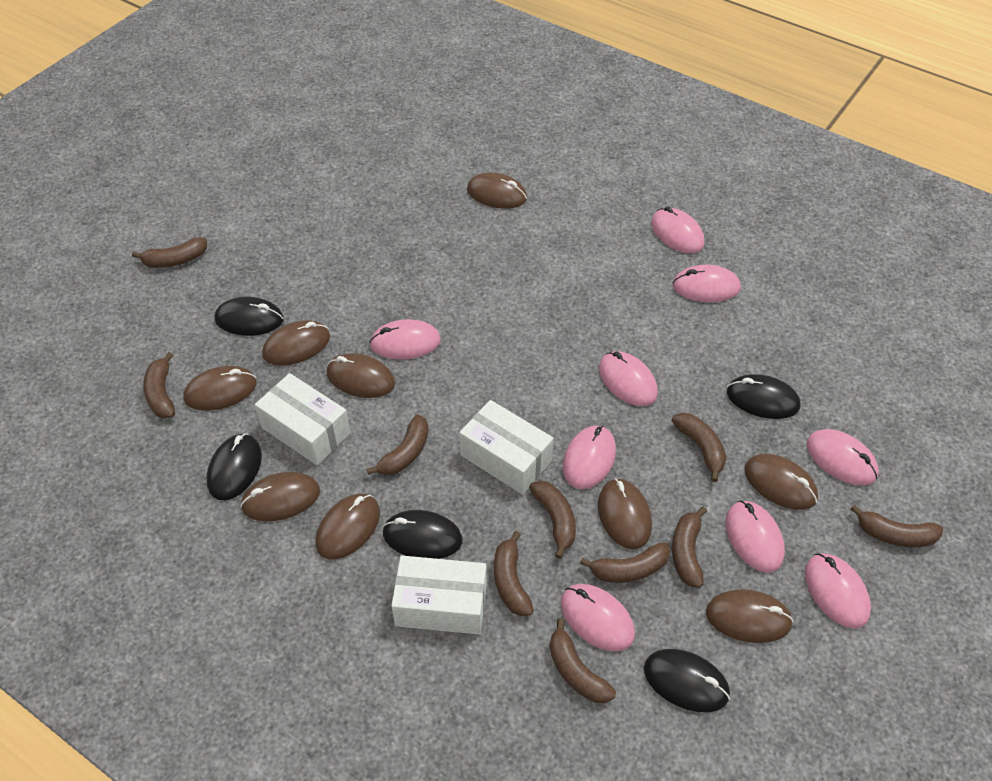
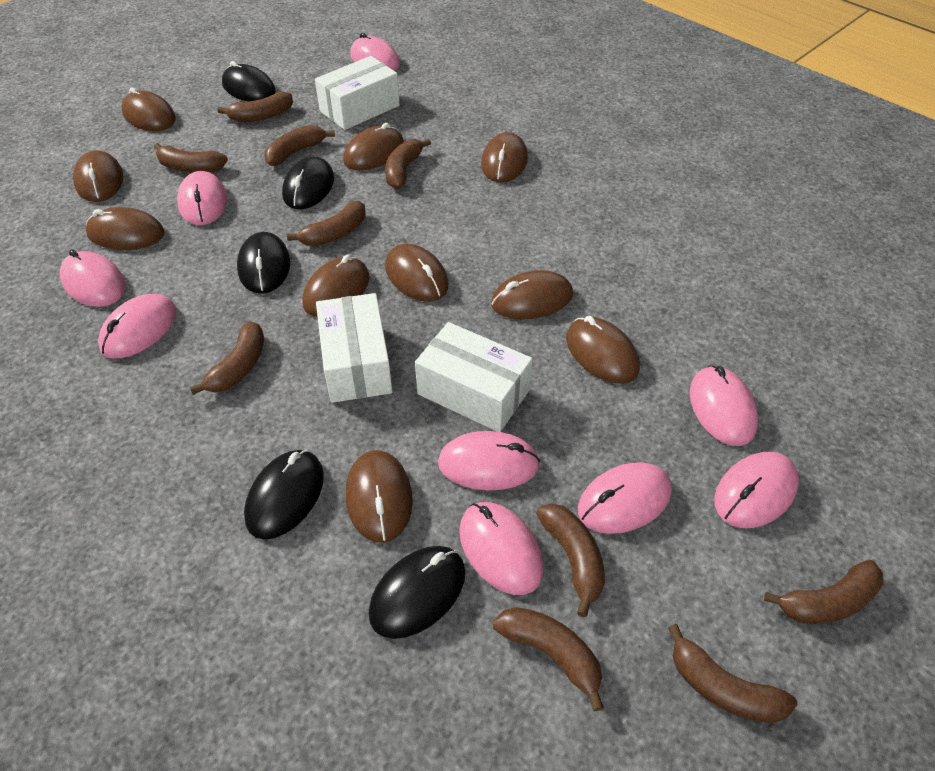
brown mouse: [184,366,257,411] [240,472,320,521] [262,320,330,366] [316,494,380,560] [327,353,395,398] [467,172,527,209] [598,478,652,549] [706,589,794,643] [744,454,818,510] = 9 -> [73,150,123,202] [86,207,165,250] [121,87,176,131] [303,254,369,317] [343,123,404,170] [346,450,413,543] [385,244,449,302] [481,132,528,183] [491,270,573,319] [566,316,640,383] = 10

